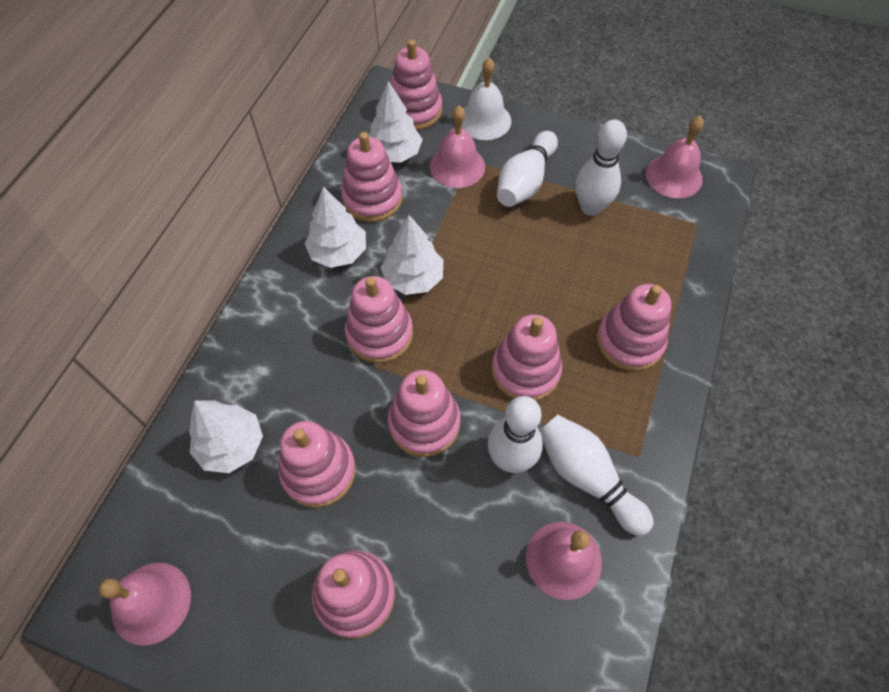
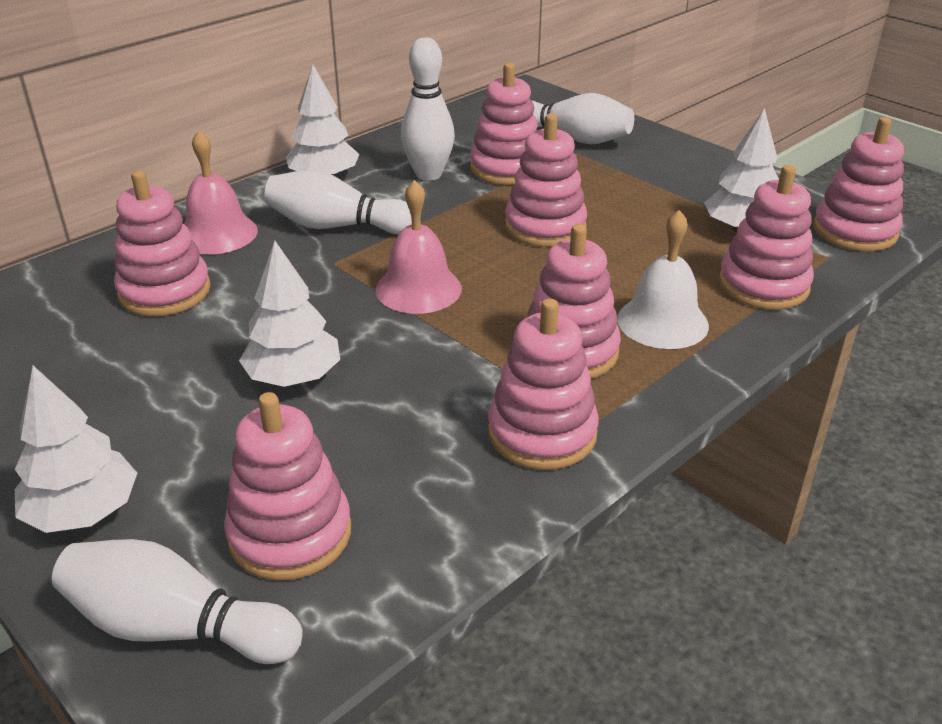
pink bell: [99,563,191,646] [430,106,485,188] [526,522,602,600] [646,116,704,198] = 4 -> [184,131,258,254] [375,180,462,314] = 2

